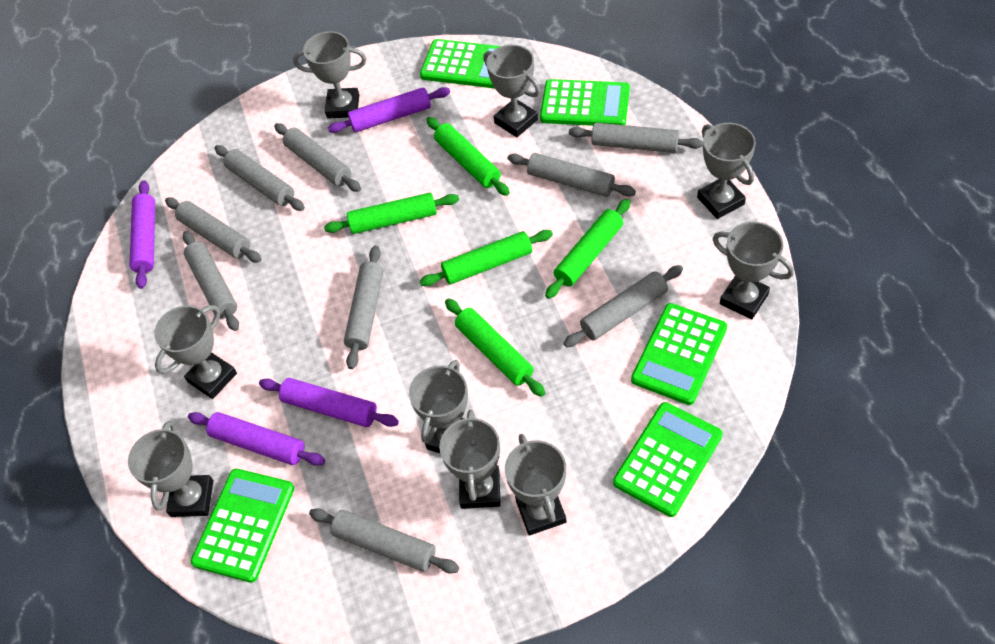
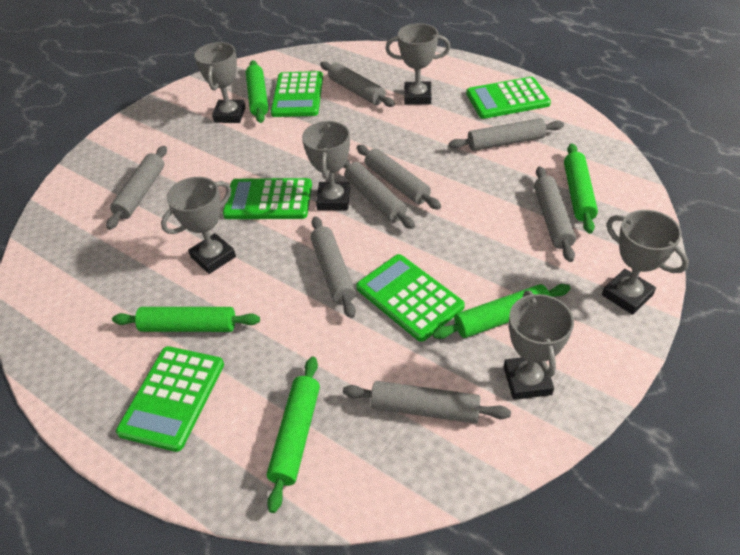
grey rolling pin: [165,198,262,263] [183,231,239,331] [214,145,305,211] [274,123,361,192] [309,508,459,573] [344,246,383,369] [508,153,636,197] [564,265,683,347] [569,123,703,153] = 9 -> [106,146,167,230] [310,216,356,318] [320,61,395,107] [343,159,415,229] [343,381,511,424] [357,145,441,210] [449,118,564,151] [534,166,576,262] = 8
grey trophy: [128,421,213,517] [154,305,237,399] [293,31,367,119] [409,360,468,453] [439,410,500,509] [483,44,540,137] [505,434,566,535] [697,123,756,219] [713,222,794,319] = 9 -> [161,177,236,274] [194,42,246,123] [302,120,350,210] [385,23,451,105] [504,291,574,400] [602,210,689,315] = 6
purple rolling pin: [129,180,155,289] [188,412,325,466] [259,378,399,427] [328,87,450,133] = 4 -> none = 0

